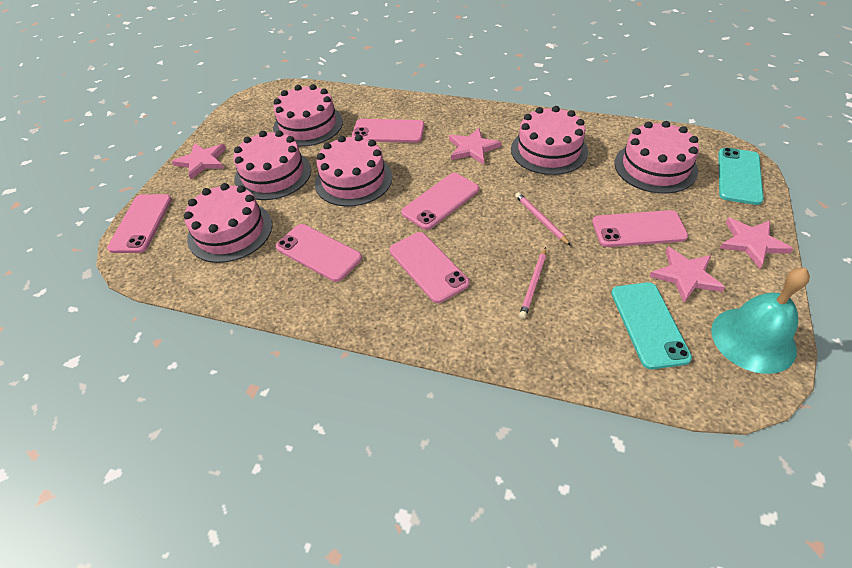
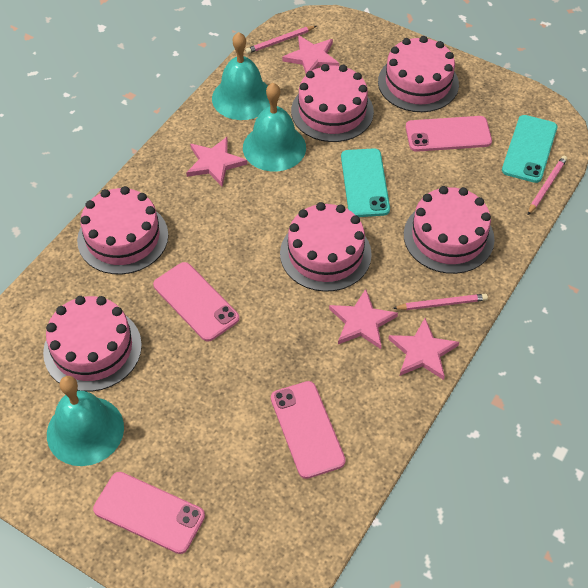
pink pencil: [515,192,571,246] [519,247,546,319] = 2 -> [246,26,316,54] [393,294,488,310] [528,156,567,215] = 3
pink phone: [107,194,172,253] [276,224,362,282] [352,119,424,143] [390,232,470,303] [401,173,479,230] [592,210,688,247] = 6 -> [93,472,205,554] [153,262,239,342] [271,381,346,479] [406,116,492,152] = 4
turquoise bell: [711,268,810,374] = 1 -> [47,376,124,466] [212,32,270,120] [243,83,306,172] = 3

